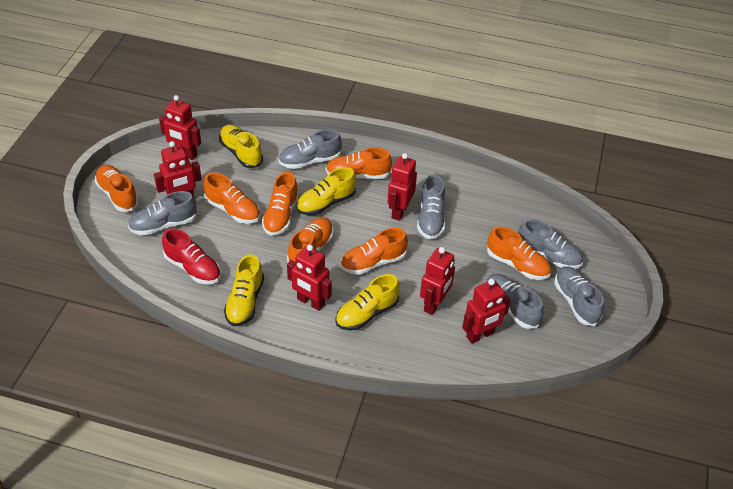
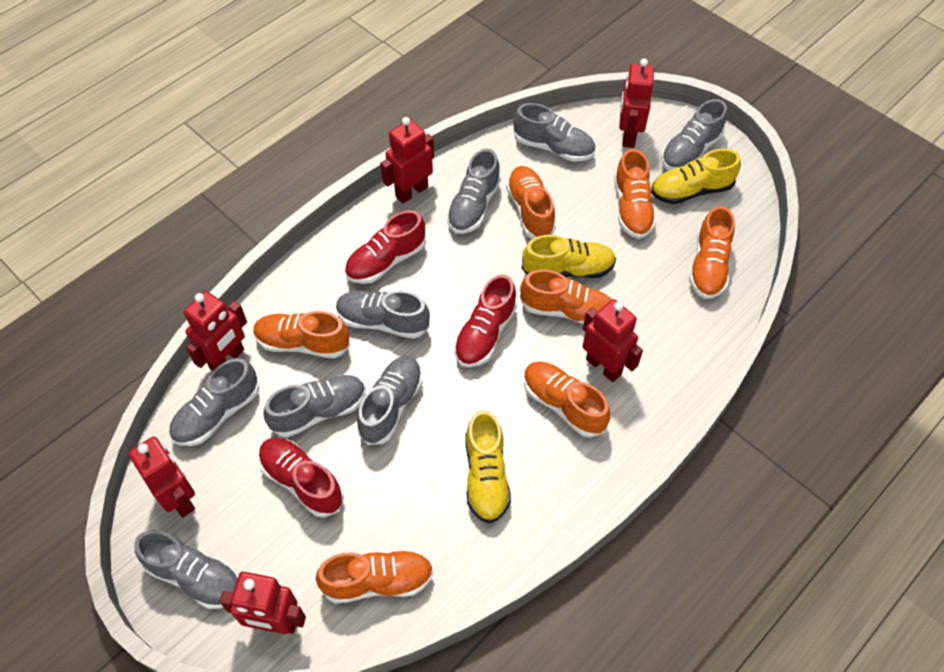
grey shoe: [128,191,197,236] [279,129,342,169] [417,175,445,239] [486,274,544,329] [518,219,583,269] [554,266,604,326] = 6 -> [134,530,239,609] [169,358,259,446] [263,375,366,437] [336,290,430,339] [357,356,423,445] [447,149,501,234] [513,103,595,162] [661,99,727,170] = 8
red shoe: [162,229,221,284] = 1 -> [258,438,344,518] [344,210,426,284] [454,274,517,367] = 3
yellow shoe: [219,125,263,168] [224,255,264,326] [296,167,356,215] [335,274,400,331] = 4 -> [465,410,511,523] [522,235,616,278] [651,149,741,204] = 3

